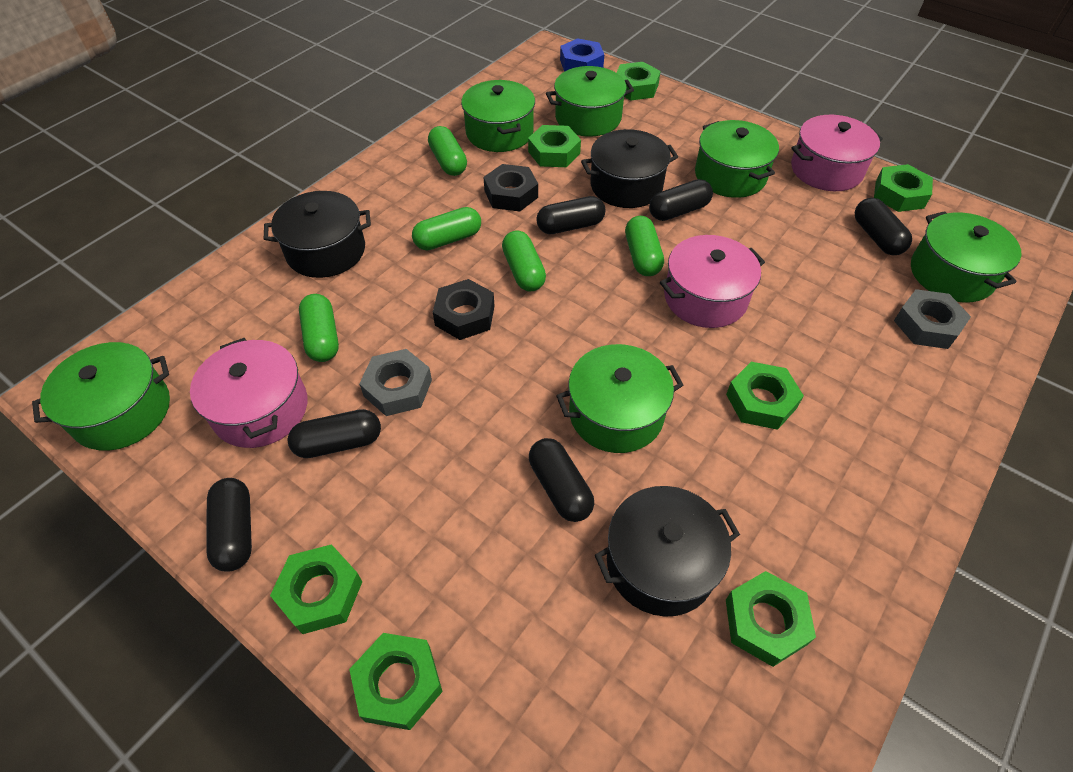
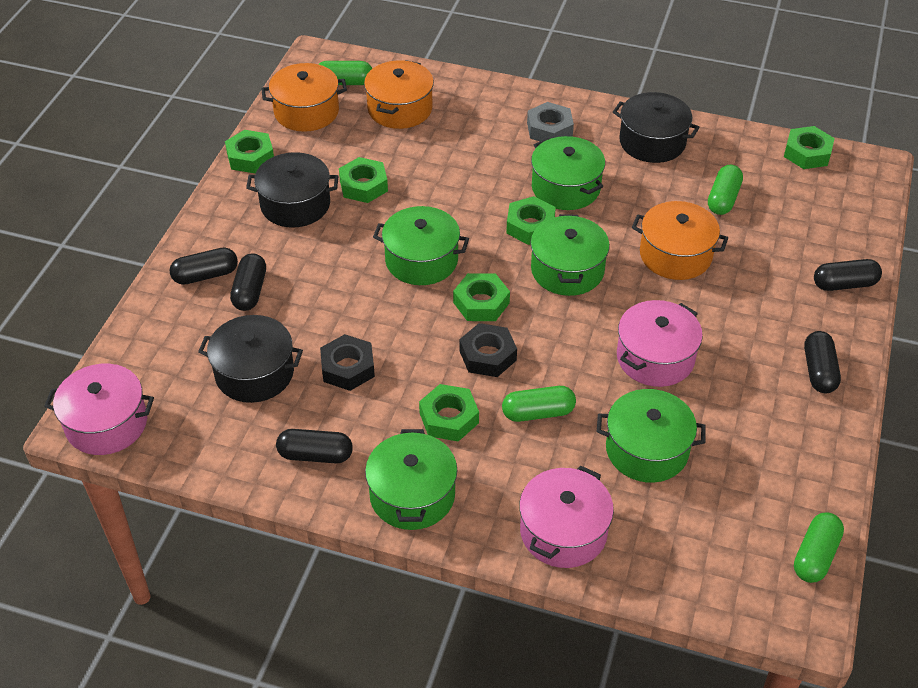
black capsule: [206,478,252,572] [288,409,381,458] [529,438,594,522] [536,196,605,234] [649,179,713,221] [855,198,912,255] = 6 -> [170,247,238,285] [230,254,266,311] [276,429,353,463] [804,331,841,393] [814,259,882,291] = 5
blue nut: [560,38,604,72] = 1 -> none = 0
green capsule: [299,294,339,362] [412,207,481,250] [428,126,467,176] [502,230,546,291] [625,216,664,276] = 5 -> [318,61,372,85] [502,386,576,422] [708,165,743,215] [794,512,844,583] = 4
green nut: [270,544,362,634] [349,633,443,730] [528,125,581,167] [616,62,661,101] [726,362,804,430] [726,571,816,667] [874,164,933,212] = 7 -> [225,130,274,173] [339,157,388,203] [419,384,479,442] [453,273,510,321] [506,196,556,245] [784,126,835,169] = 6
green pot: [32,342,170,451] [461,80,535,152] [546,66,634,137] [556,344,683,453] [695,120,779,198] [911,211,1022,303] = 6 -> [365,429,457,530] [373,206,469,285] [531,136,605,210] [531,214,610,296] [597,389,706,483] = 5
grey nut: [359,349,432,416] [894,289,971,349] = 2 -> [527,102,574,141] = 1
orange pot: none = 0 -> [261,63,347,132] [364,60,434,129] [632,201,728,280] = 3

